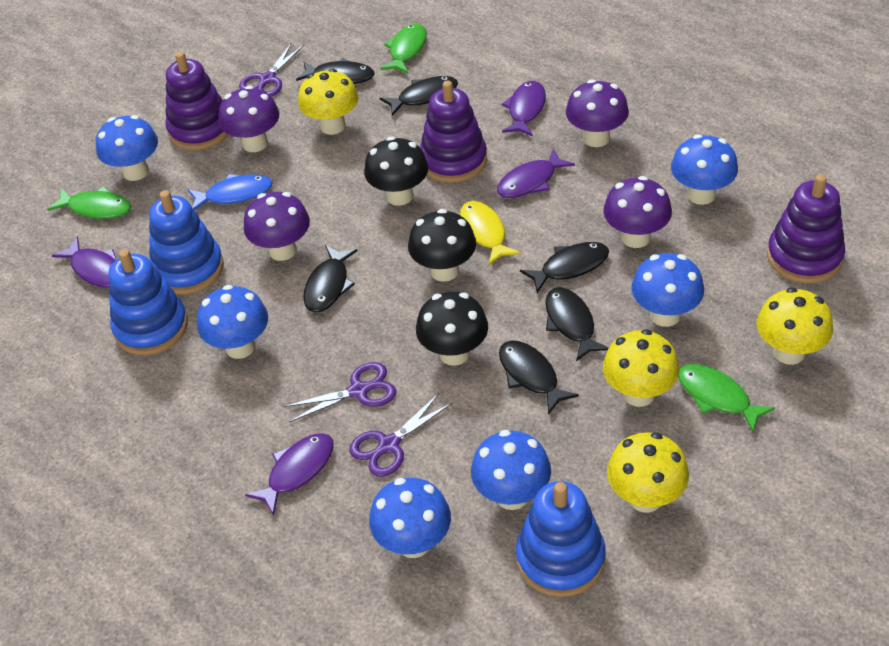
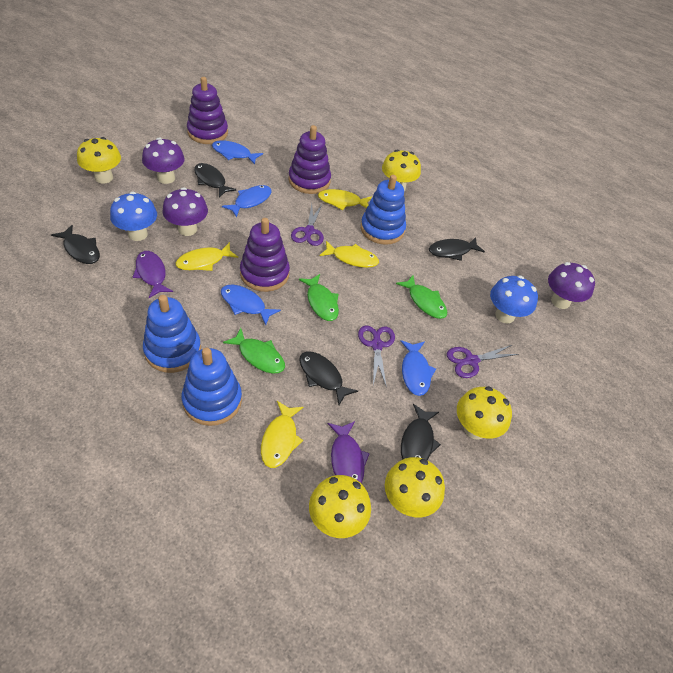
black fish: [296,58,375,84] [303,245,358,312] [380,76,458,116] [499,340,579,415] [520,242,609,293] [545,287,609,361] = 6 -> [51,225,100,264] [194,163,237,197] [299,351,358,405] [401,404,441,460] [429,237,485,261] = 5
black mushroom: [364,137,428,206] [408,209,476,282] [416,292,488,366] = 3 -> none = 0
blue fish: [188,174,273,210] = 1 -> [212,140,263,165] [221,284,281,325] [222,185,271,218] [400,340,436,396] = 4
blue mushroom: [96,115,158,181] [197,285,268,359] [369,478,451,558] [471,430,551,510] [632,253,704,327] [671,134,738,205] = 6 -> [110,192,157,241] [490,276,538,323] = 2
purple fish: [52,237,116,288] [245,433,334,516] [497,148,575,198] [501,81,546,136] = 4 -> [133,251,173,298] [328,421,370,483] = 2
purple mushroom: [219,86,279,152] [243,192,310,261] [566,79,629,147] [603,176,672,248] = 4 -> [142,138,185,184] [162,187,208,236] [548,262,595,309] = 3
yellow fish: [460,201,520,265] = 1 -> [176,242,238,271] [261,401,303,468] [318,189,372,210] [320,241,379,268] = 4
yellow mushroom: [298,69,358,135] [603,329,679,407] [607,432,689,513] [757,287,833,365] = 4 -> [77,137,121,184] [309,475,371,538] [382,150,421,191] [385,457,445,517] [457,386,512,439] = 5

